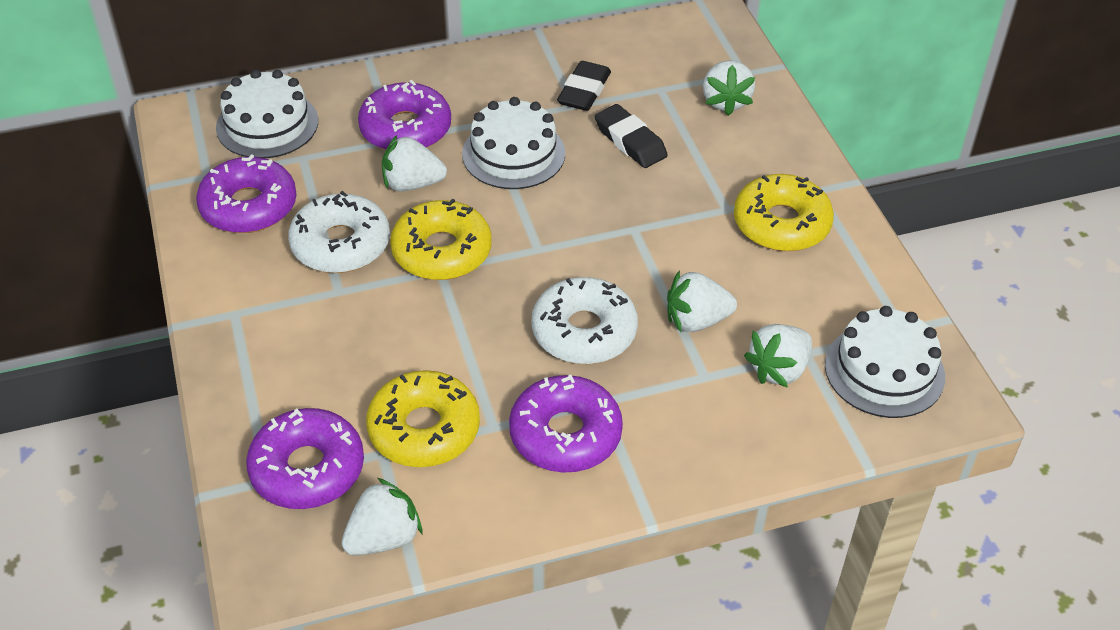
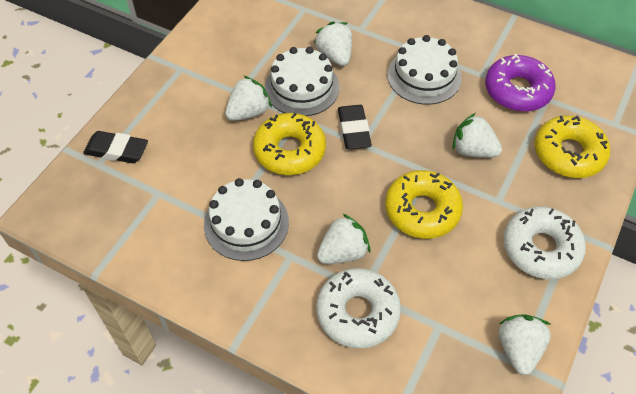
purple donut: [196,154,297,233] [246,408,364,509] [358,80,451,150] [509,375,623,472] = 4 -> [485,54,556,112] = 1

